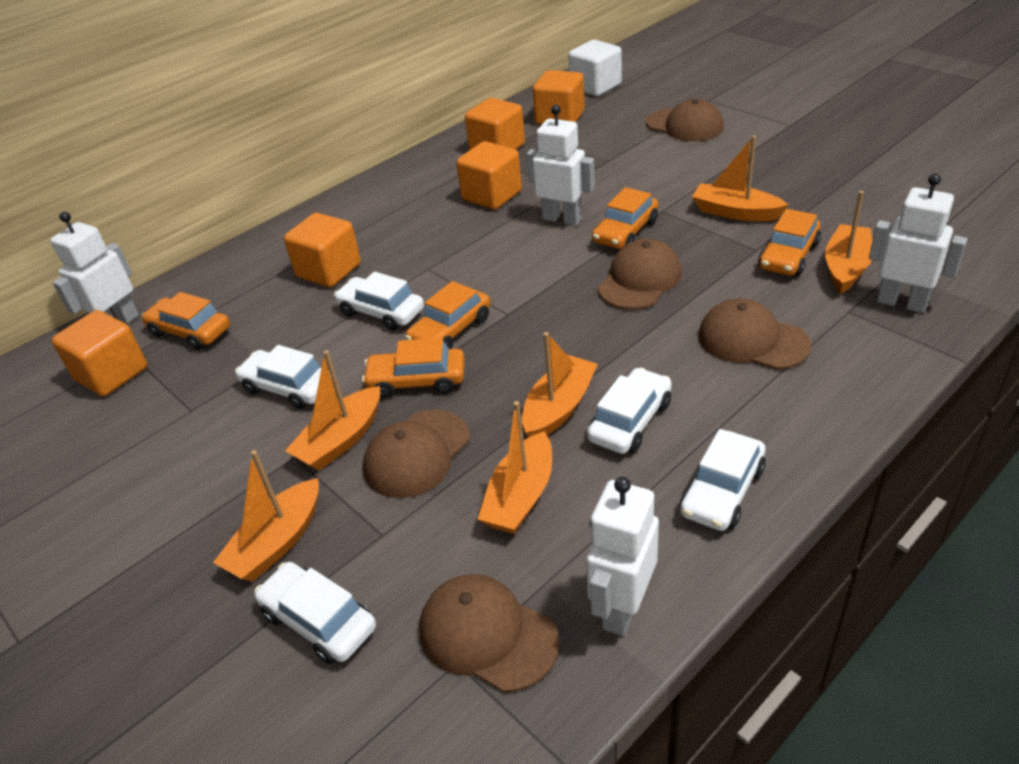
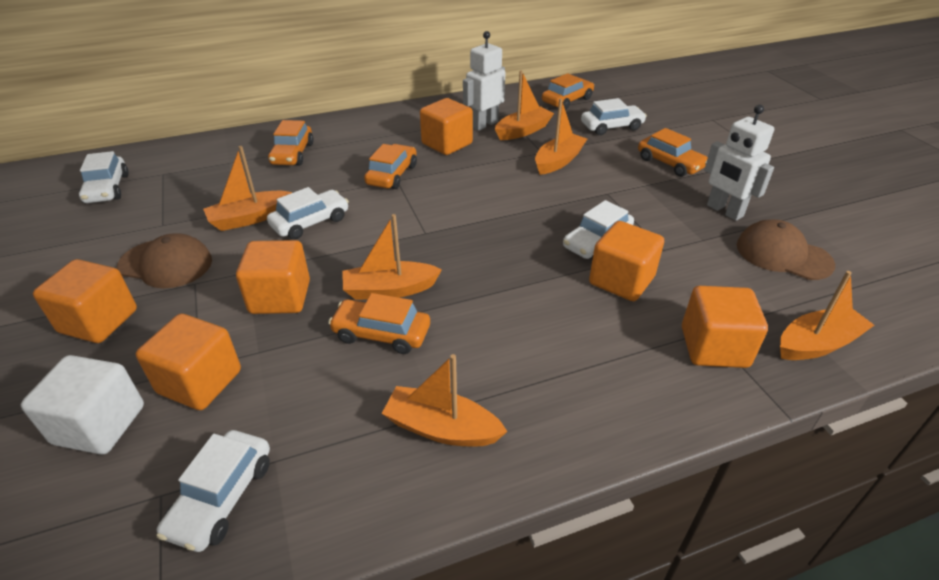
brown cap: [363,409,470,498] [420,574,559,693] [598,238,682,310] [646,99,724,141] [699,299,812,370] = 5 -> [117,233,212,288] [737,219,835,280] = 2
orange cube: [51,310,147,396] [284,213,361,287] [456,141,522,210] [465,98,525,150] [533,70,585,125] = 5 -> [33,259,137,343] [136,314,241,410] [236,240,310,314] [420,98,473,155] [589,221,664,301] [682,286,768,368] = 6
white robot: [50,212,139,323] [527,105,595,226] [586,477,659,636] [869,174,967,313] = 4 -> [463,31,506,131] [704,105,774,221] = 2

